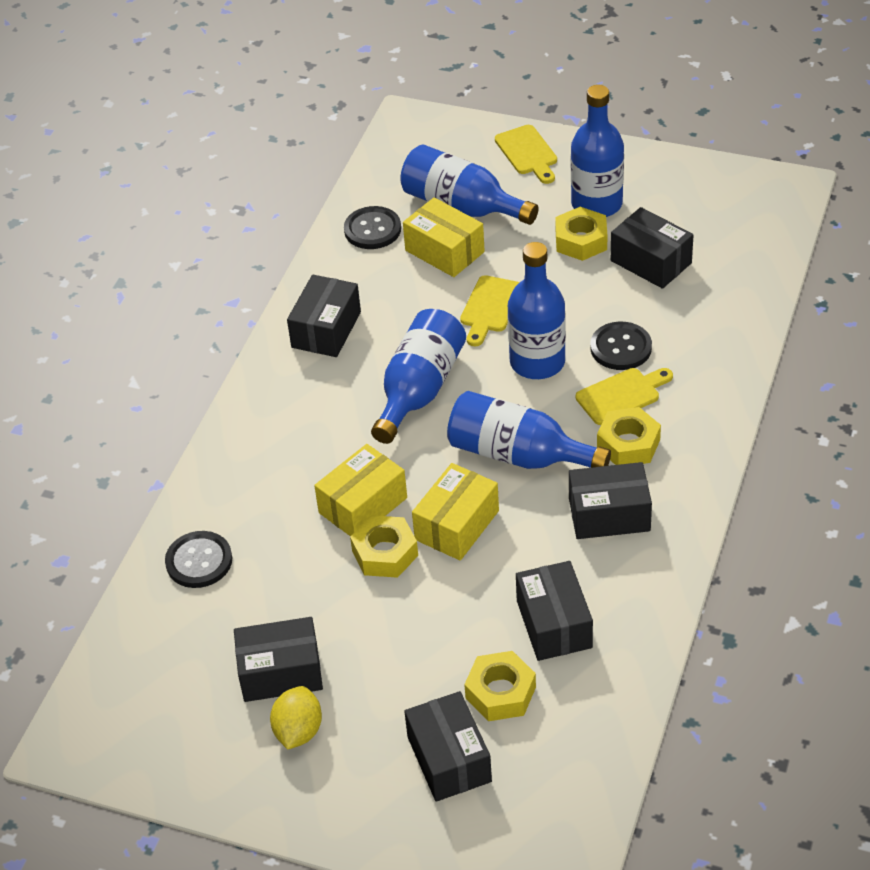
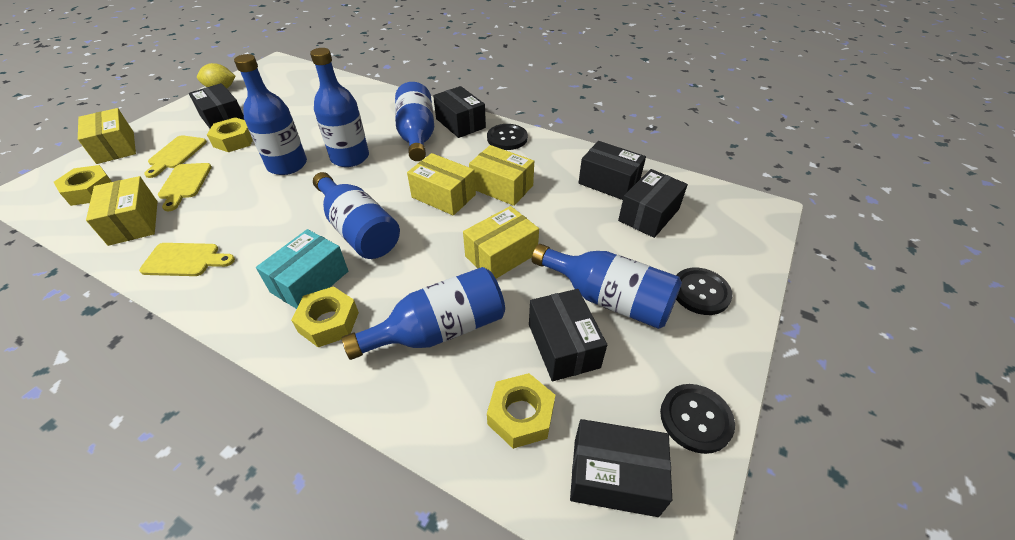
blue bottle: [371,309,466,444] [400,145,539,225] [447,391,611,469] [507,242,566,379] [571,85,624,217] = 5 -> [234,54,307,175] [310,48,369,167] [313,172,400,259] [342,267,505,360] [395,82,434,161] [532,244,682,329] = 6
turquoise box: none = 0 -> [256,229,348,309] = 1
yellow box: [314,444,407,536] [403,197,485,277] [412,463,499,561] = 3 -> [78,108,136,164] [86,176,158,246] [407,153,476,216] [463,206,539,279] [469,145,534,206] = 5

